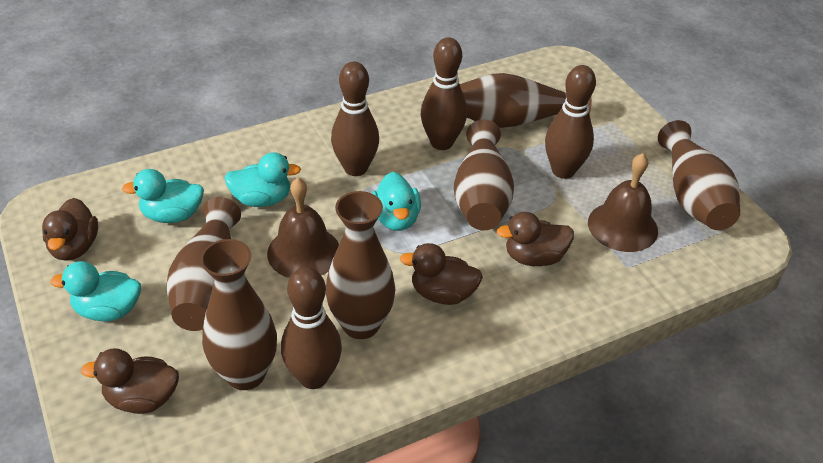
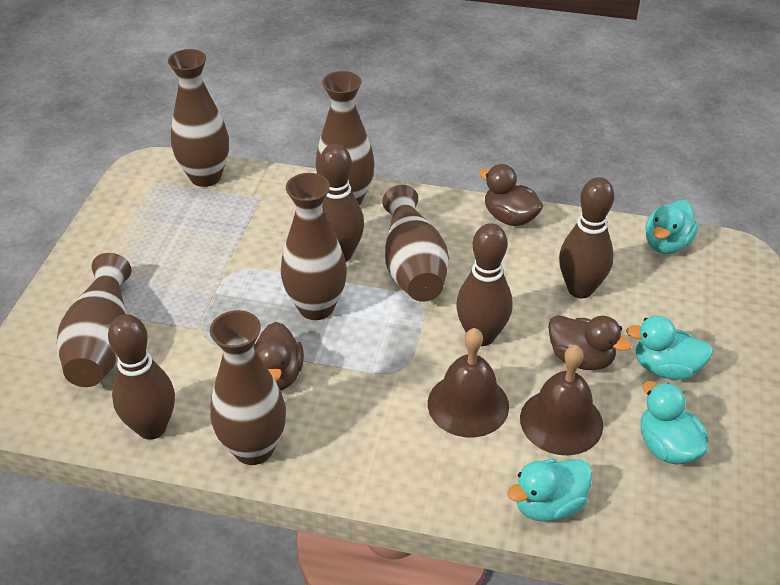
brown duck: [42,198,98,261] [81,348,179,414] [400,243,483,305] [497,212,574,266] = 4 -> [254,322,304,390] [479,164,543,226] [548,315,631,370] = 3

